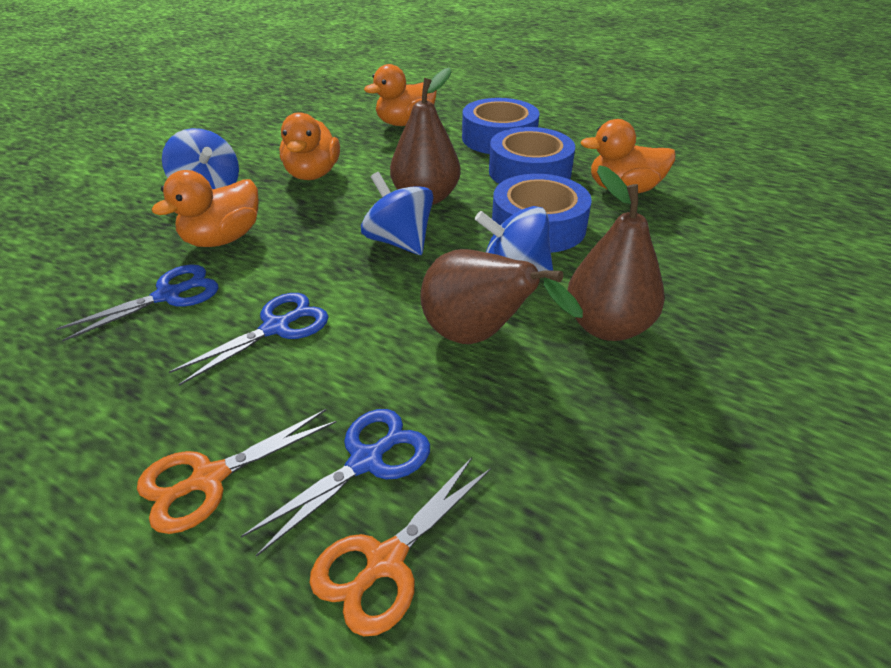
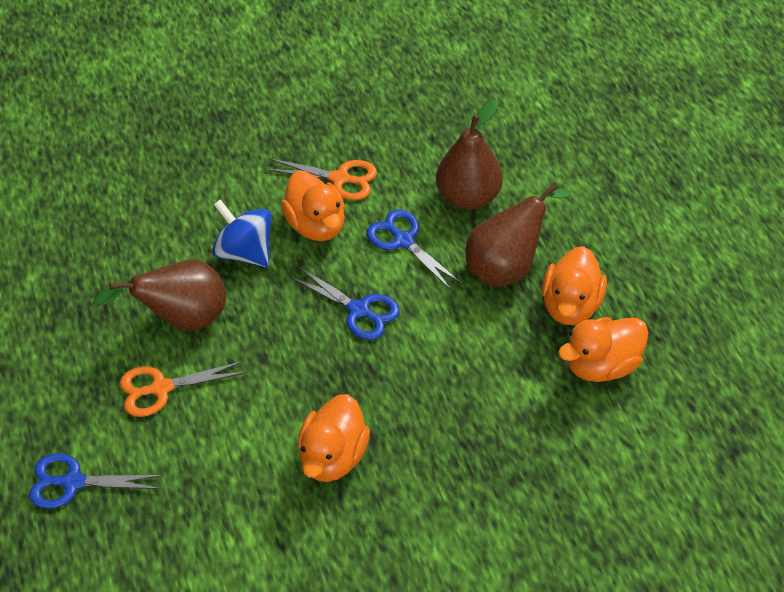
blue spinning top: [162,128,239,189] [361,172,434,255] [475,206,553,272] = 3 -> [212,199,272,267] = 1
blue tape: [462,98,539,154] [489,127,575,184] [492,174,592,253] = 3 -> none = 0

